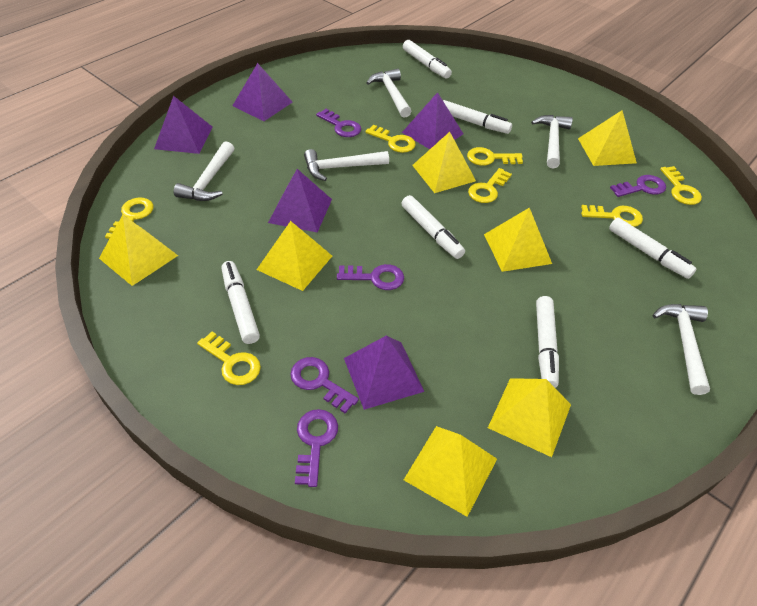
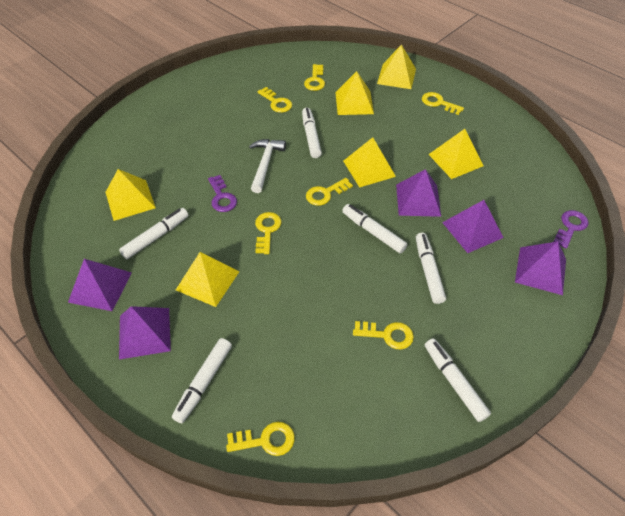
purple key: [290,357,359,413] [295,409,338,487] [316,109,361,137] [337,264,404,290] [610,175,666,197] = 5 -> [208,175,237,212] [554,210,589,249] = 2
white hammer: [174,141,234,201] [304,149,389,181] [366,69,412,118] [531,115,573,168] [653,304,710,395] = 5 -> [249,139,286,193] = 1
yellow pyramid: [99,215,178,286] [257,221,332,291] [404,426,497,517] [412,132,476,193] [484,207,552,272] [488,378,571,457] [578,110,637,166] = 7 -> [105,169,156,221] [176,252,240,307] [335,71,374,115] [343,137,396,188] [377,45,416,89] [428,129,484,179] = 6

